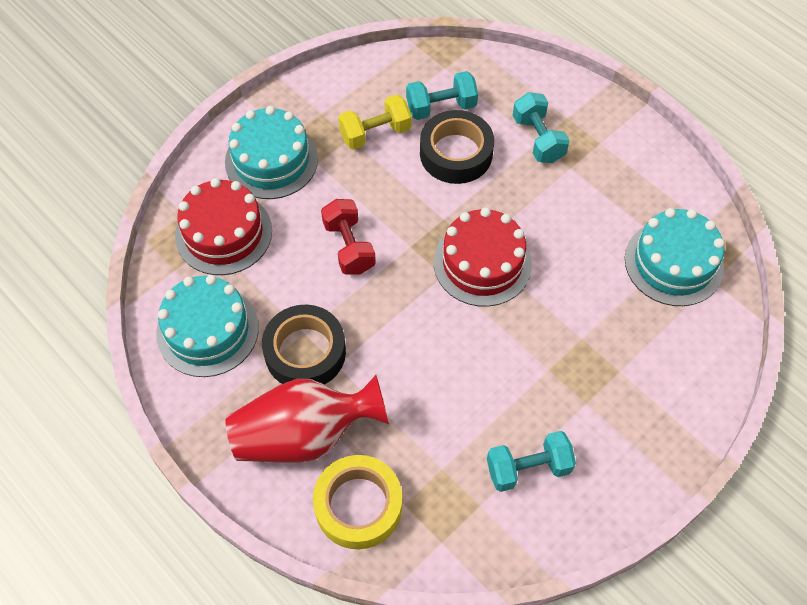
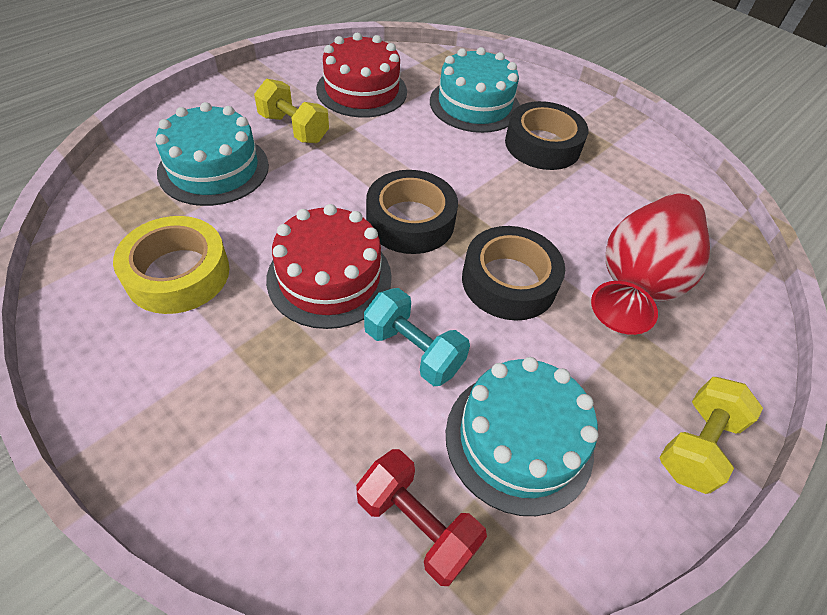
black tape: [262,305,346,385] [420,110,494,184] = 2 -> [366,170,458,254] [462,226,565,321] [505,101,588,170] = 3
turquoise dumbbell: [406,71,478,120] [487,431,576,492] [513,92,570,163] = 3 -> [364,288,470,386] = 1
yellow dumbbell: [338,94,412,150] = 1 -> [254,79,329,143] [659,377,763,494] = 2

